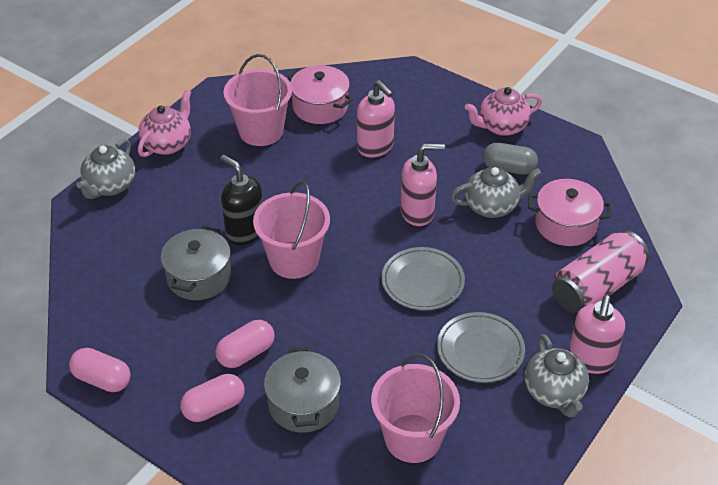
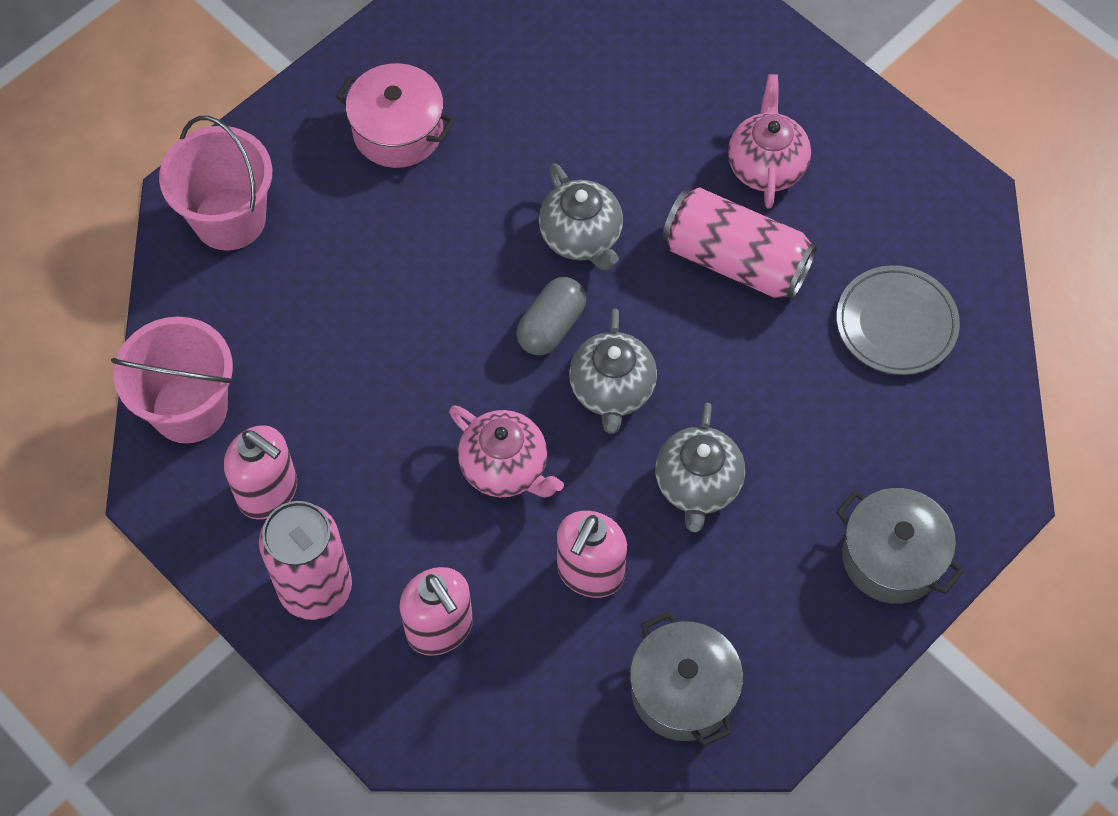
black soap dispenser: [220,155,263,245] = 1 -> none = 0
grey plate: [381,247,465,310] [437,312,525,383] = 2 -> [836,265,960,375] = 1
pink bucket: [223,54,292,146] [253,181,330,279] [371,353,460,463] = 3 -> [111,317,233,444] [159,116,272,251] = 2
pink can: [552,231,649,313] = 1 -> [259,501,352,620] [662,187,817,299] = 2
pink capsule: [69,348,131,392] [180,374,245,422] [215,320,275,368] = 3 -> none = 0
pink pot: [287,65,353,124] [528,179,611,246] = 2 -> [336,63,455,168] = 1

